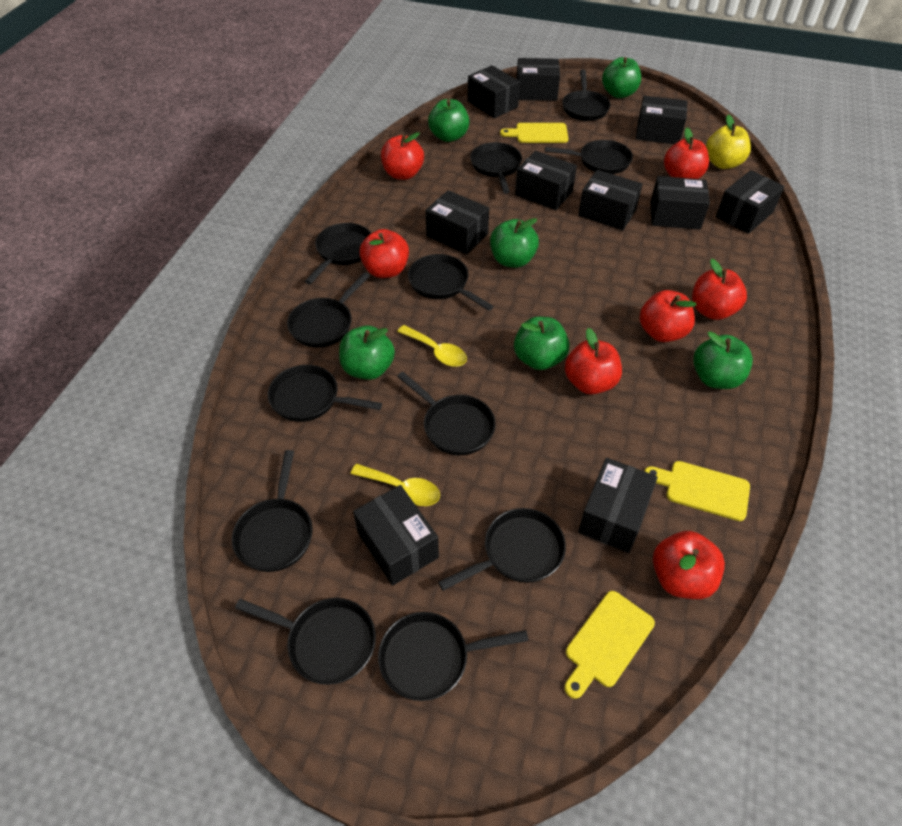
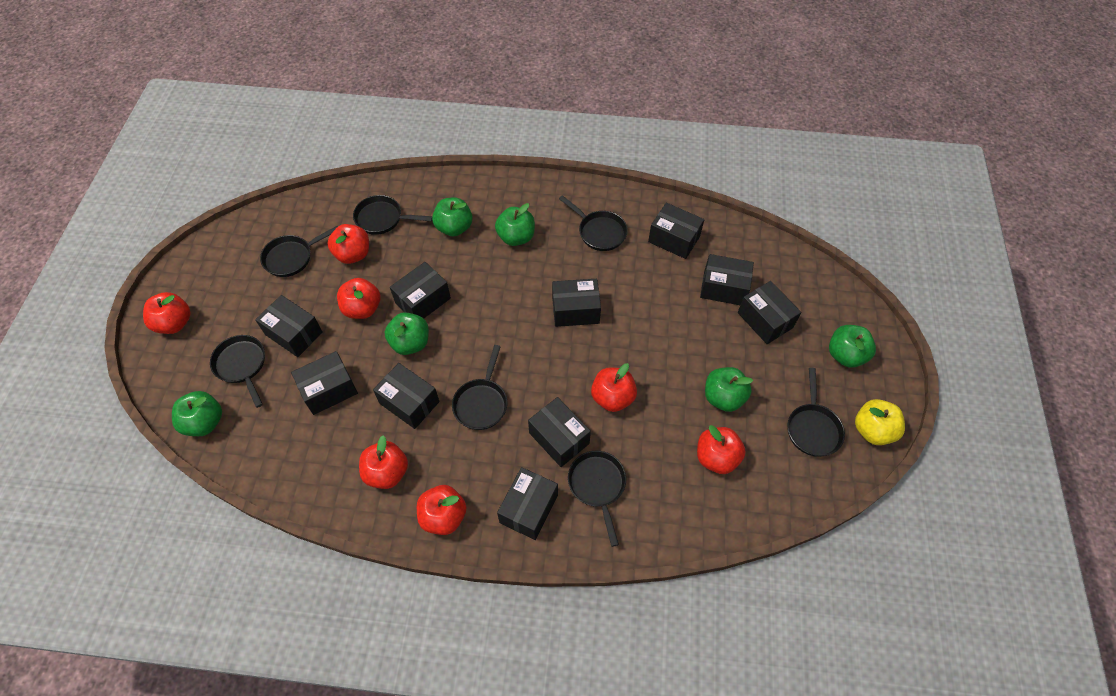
black pan: [232,450,313,572] [235,598,376,685] [268,365,382,422] [287,272,370,348] [305,223,371,284] [378,612,528,701] [397,372,496,455] [408,254,494,311] [438,508,566,591] [470,142,522,194] [545,140,633,174] [562,70,610,121] = 12 -> [210,335,265,408] [260,225,338,277] [353,195,432,235] [452,345,507,430] [559,195,628,251] [568,451,626,547] [788,368,845,457] = 7
yellow cutting board: [500,123,568,143] [564,591,655,699] [645,461,750,521] = 3 -> none = 0
yellow spoon: [351,464,440,506] [397,325,467,367] = 2 -> none = 0

